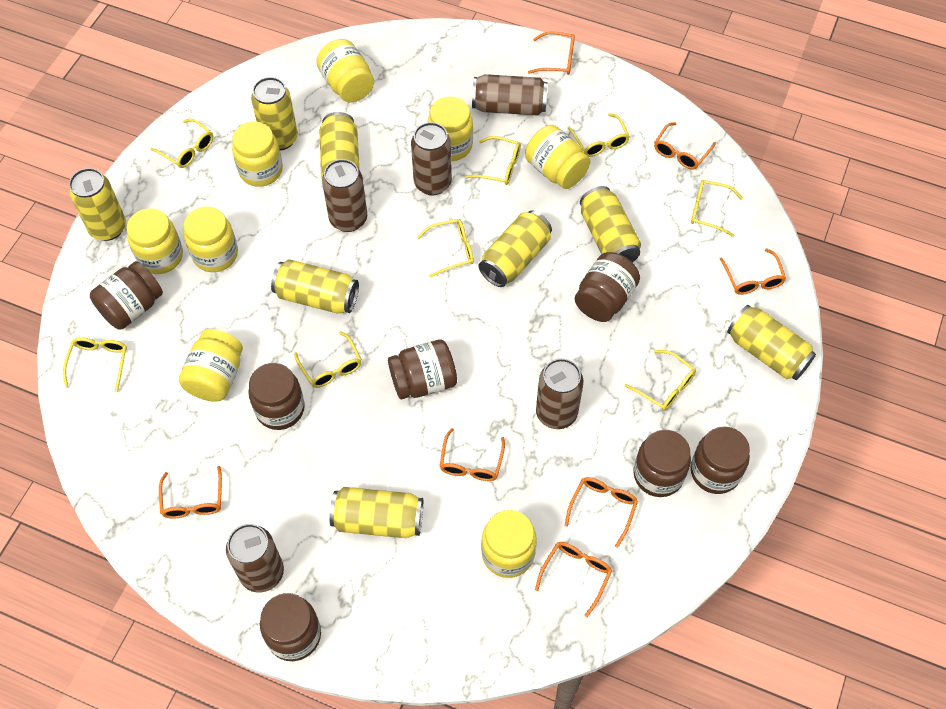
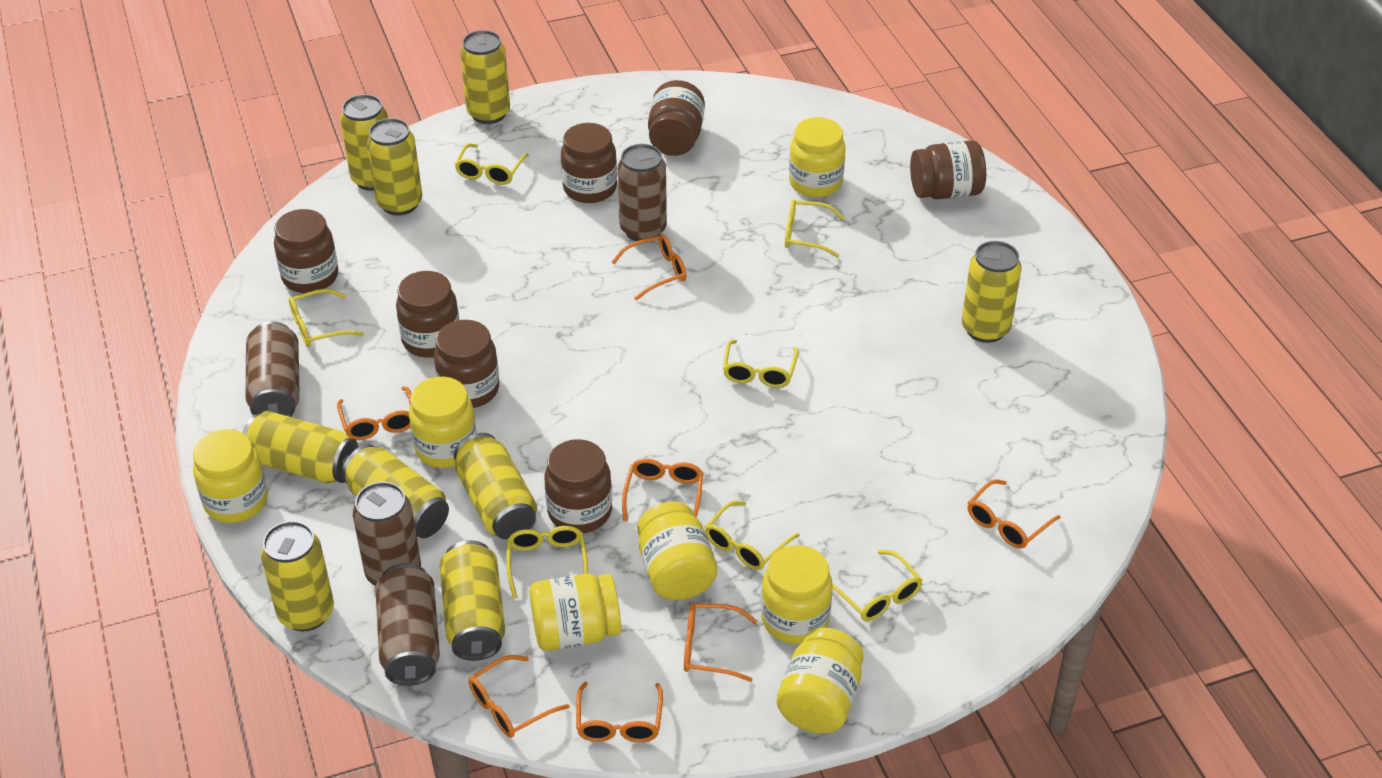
brown can: [226,524,284,592] [322,159,367,232] [411,122,452,195] [472,74,548,116] [536,358,584,429] = 5 -> [246,321,300,417] [353,482,421,586] [375,563,440,686] [618,144,667,241] = 4
yellow can: [69,168,126,241] [251,77,298,150] [271,259,359,314] [320,112,359,179] [329,487,423,538] [479,211,552,287] [580,186,641,262] [727,305,816,380] = 8 -> [242,411,358,483] [261,521,334,631] [340,94,388,191] [342,444,449,538] [367,118,422,216] [440,540,505,661] [454,433,537,540] [460,30,510,124] [962,241,1022,343] = 9
yellow glasses: [63,337,127,392] [151,118,213,168] [294,331,362,388] [417,219,474,278] [465,136,521,185] [567,113,630,157] [624,350,696,411] [691,180,743,237] = 8 -> [289,289,364,347] [455,143,529,185] [506,526,588,599] [705,501,800,570] [723,340,799,388] [785,200,845,258] [832,550,922,621] = 7
yellow jar: [126,208,183,274] [179,329,243,402] [184,206,238,272] [232,121,283,187] [316,39,374,102] [428,96,473,161] [481,510,537,578] [525,125,591,189] = 8 -> [193,429,268,523] [409,377,477,468] [530,573,621,651] [637,502,717,600] [761,545,833,644] [777,627,864,734] [789,117,845,198] = 7

